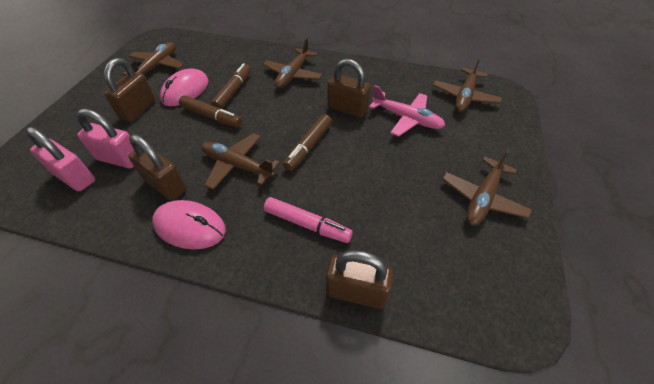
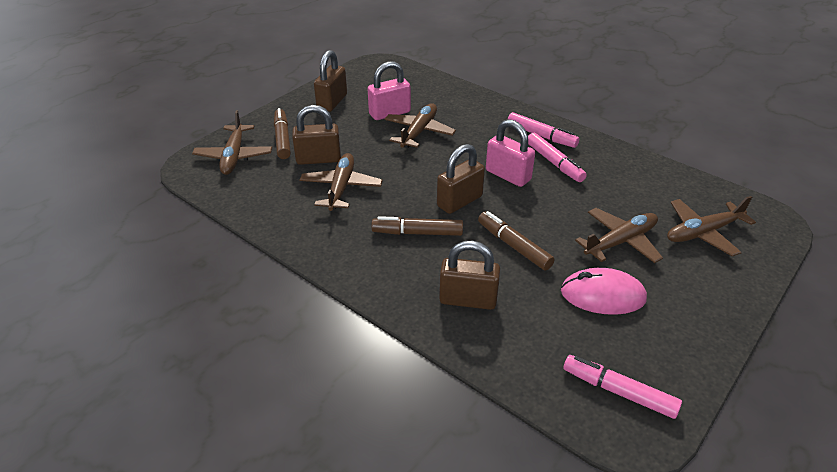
pink marker: [264,197,353,243] = 1 -> [508,112,579,148] [528,133,587,182] [563,355,682,419] = 3
pink mouse: [152,200,226,249] [160,68,209,106] = 2 -> [561,268,647,315] = 1
pink plane: [369,85,445,137] = 1 -> none = 0

